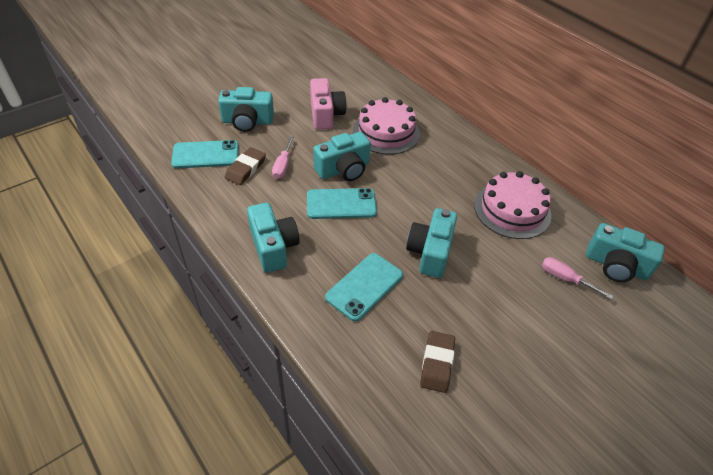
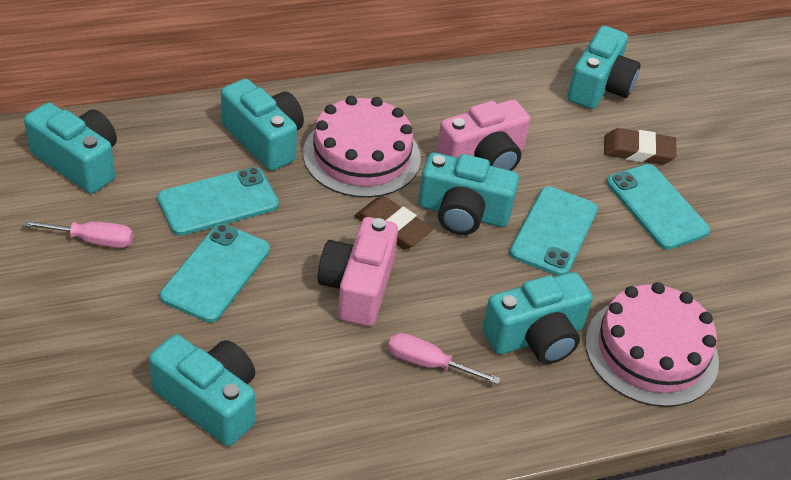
pink camera: [310,78,346,130] = 1 -> [318,217,398,326] [436,99,530,171] = 2
turquoise camera: [218,87,274,132] [247,203,300,273] [313,132,371,181] [406,208,457,278] [586,223,665,282] = 5 -> [24,102,117,194] [149,334,255,446] [221,79,304,171] [418,152,519,235] [482,272,593,364] [567,26,640,109] = 6
turquoise phone: [171,140,238,168] [307,188,377,219] [325,253,403,322] = 3 -> [158,167,279,236] [160,224,270,323] [510,186,598,276] [607,164,710,250] = 4

